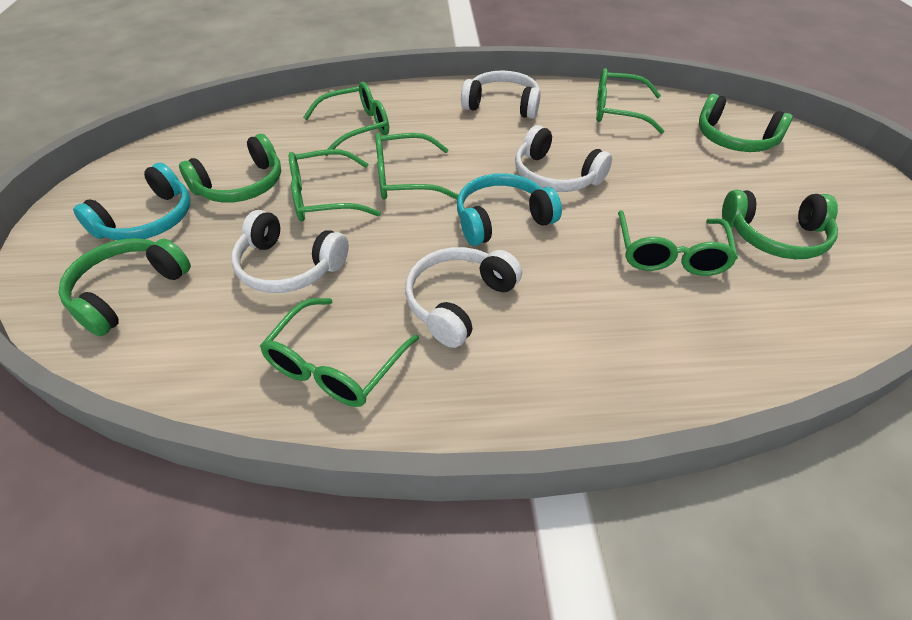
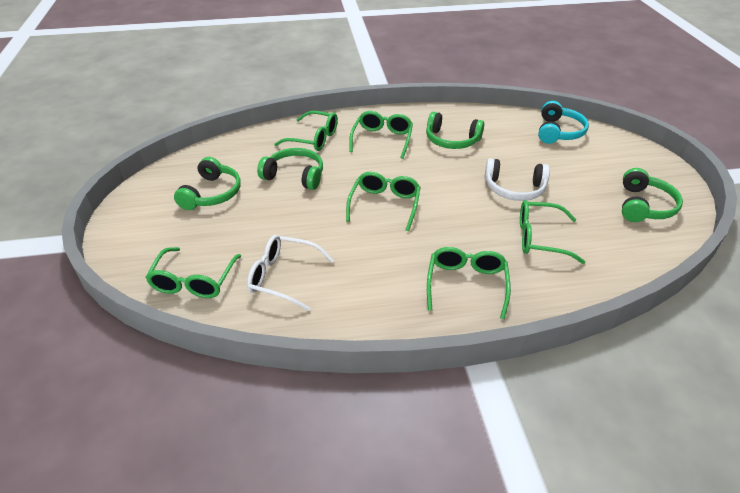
turquoise headphones: [73,163,190,240] [457,173,562,246] = 2 -> [538,101,589,144] = 1
white glasses: none = 0 -> [247,235,334,311] = 1
white headphones: [231,210,349,293] [405,247,522,348] [461,71,541,119] [515,125,612,192] = 4 -> [484,158,550,201] = 1

